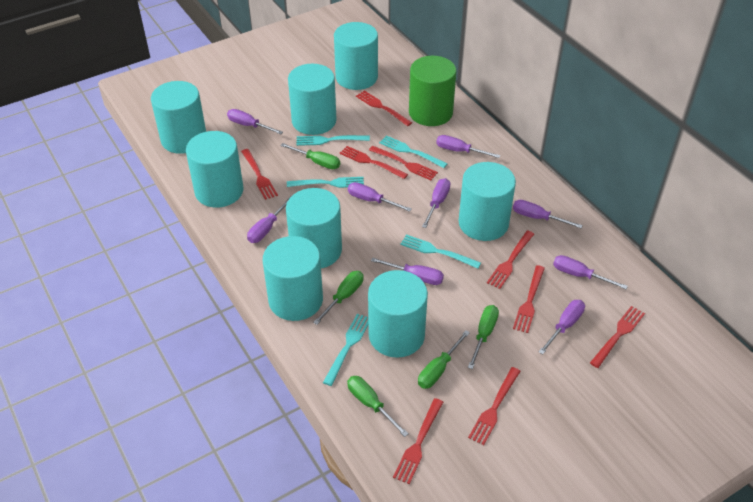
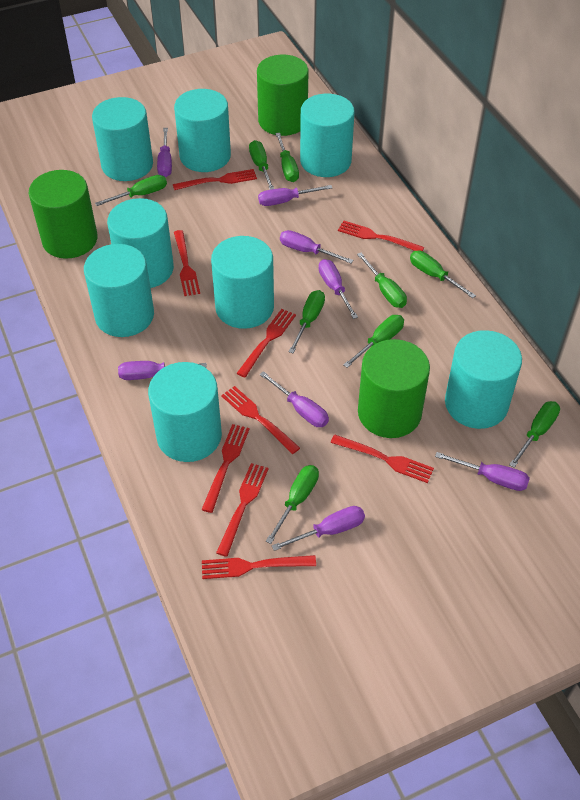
green cylinder: [409,56,456,126] = 1 -> [29,170,98,259] [257,55,308,136] [358,339,430,438] = 3
green screwdriver: [280,143,340,169] [313,271,363,325] [347,376,409,437] [418,330,470,389] [468,305,499,369] = 5 -> [95,175,167,206] [249,140,274,190] [266,465,319,544] [275,133,299,182] [288,290,325,353] [343,315,404,368] [357,253,407,308] [410,251,476,298] [509,401,560,468] = 9
purple screwdriver: [227,109,283,134] [247,196,291,243] [348,182,412,212] [371,257,444,285] [422,178,450,228] [436,135,501,158] [513,200,583,228] [539,300,585,354] [553,255,628,289] = 9 -> [118,361,207,380] [157,128,172,177] [258,185,332,206] [259,371,329,427] [272,506,365,551] [280,230,353,263] [319,259,358,319] [435,452,530,491] = 8
turquoise fork: [287,177,364,188] [297,135,370,146] [323,314,368,386] [379,135,448,168] [400,234,481,269] = 5 -> none = 0

